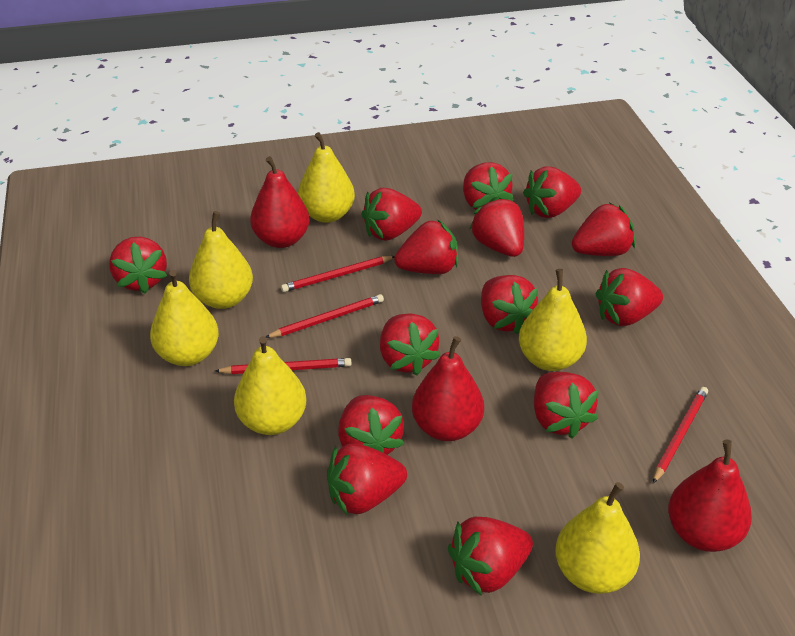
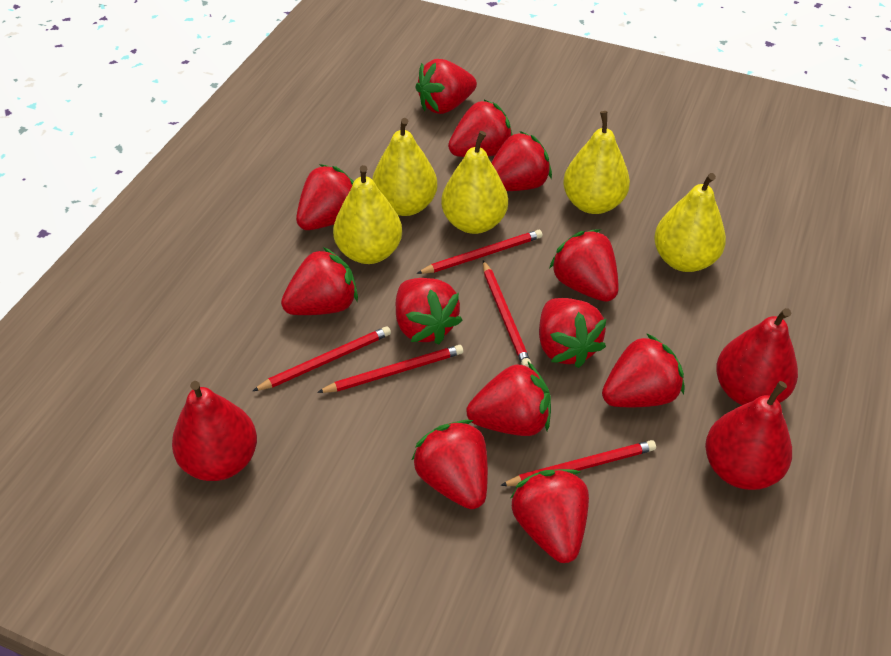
red pencil: [215,358,351,374] [266,294,384,338] [281,256,395,292] [653,387,708,483] = 4 -> [253,326,391,391] [317,345,463,393] [416,230,542,274] [483,260,531,367] [500,440,656,486] = 5
red strawberry: [109,237,167,294] [327,444,407,515] [338,395,404,455] [361,188,422,241] [380,314,440,376] [394,219,458,274] [448,517,533,596] [463,162,513,210] [470,197,524,257] [481,275,538,334] [523,166,581,218] [534,372,599,438] [572,203,635,256] [595,268,663,326] = 14 -> [281,247,358,315] [296,164,354,230] [396,278,463,344] [412,420,488,509] [415,59,477,114] [448,99,512,157] [466,362,551,436] [491,131,552,191] [511,469,589,563] [539,298,606,368] [549,229,619,302] [602,333,684,407] = 12
yellow pear: [150,270,219,366] [189,211,253,309] [234,336,306,435] [298,132,355,223] [519,269,587,371] [555,482,640,594] = 6 -> [333,165,402,264] [372,118,438,216] [441,131,508,234] [563,111,630,214] [654,173,726,272] = 5

